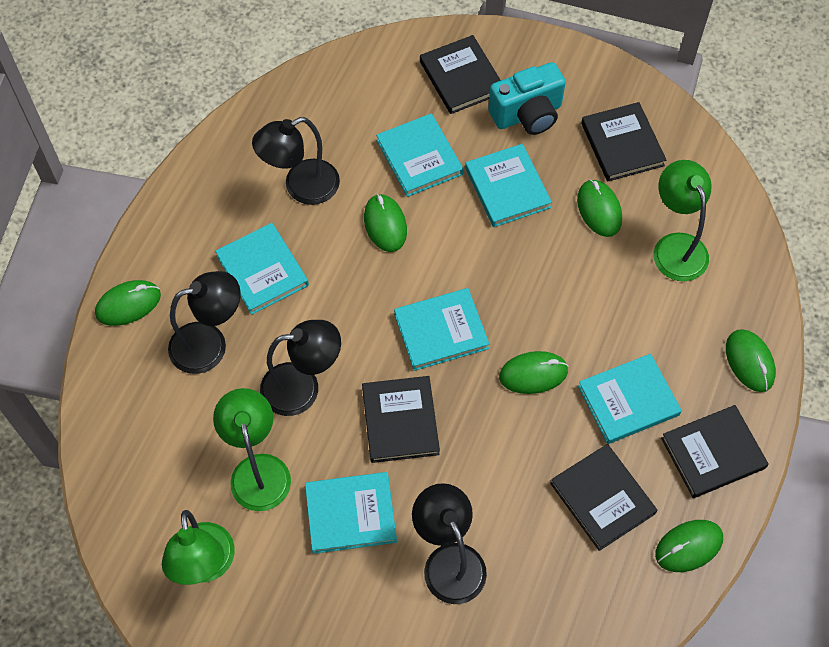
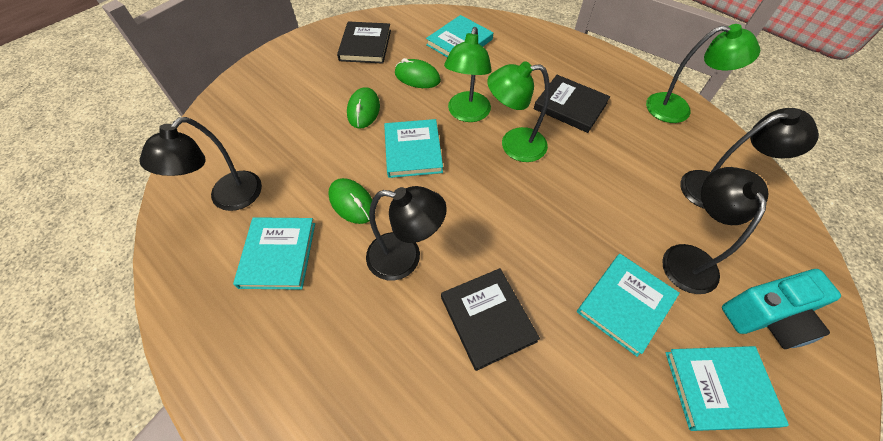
black book: [362,376,440,463] [420,35,501,114] [550,444,657,551] [581,102,666,182] [661,405,769,498] = 5 -> [337,21,391,64] [441,268,540,371] [534,75,610,133] = 3
green mouse: [95,280,161,326] [364,194,407,252] [499,351,568,394] [577,179,622,237] [655,520,723,572] [726,329,776,392] = 6 -> [328,178,372,224] [347,87,380,129] [395,58,441,88] = 3
turquoise book: [215,223,309,315] [305,472,397,554] [376,113,463,197] [394,288,489,371] [465,144,552,227] [578,354,682,444] = 6 -> [233,217,315,290] [384,119,443,178] [426,15,493,58] [577,254,680,357] [666,346,789,431] = 5

